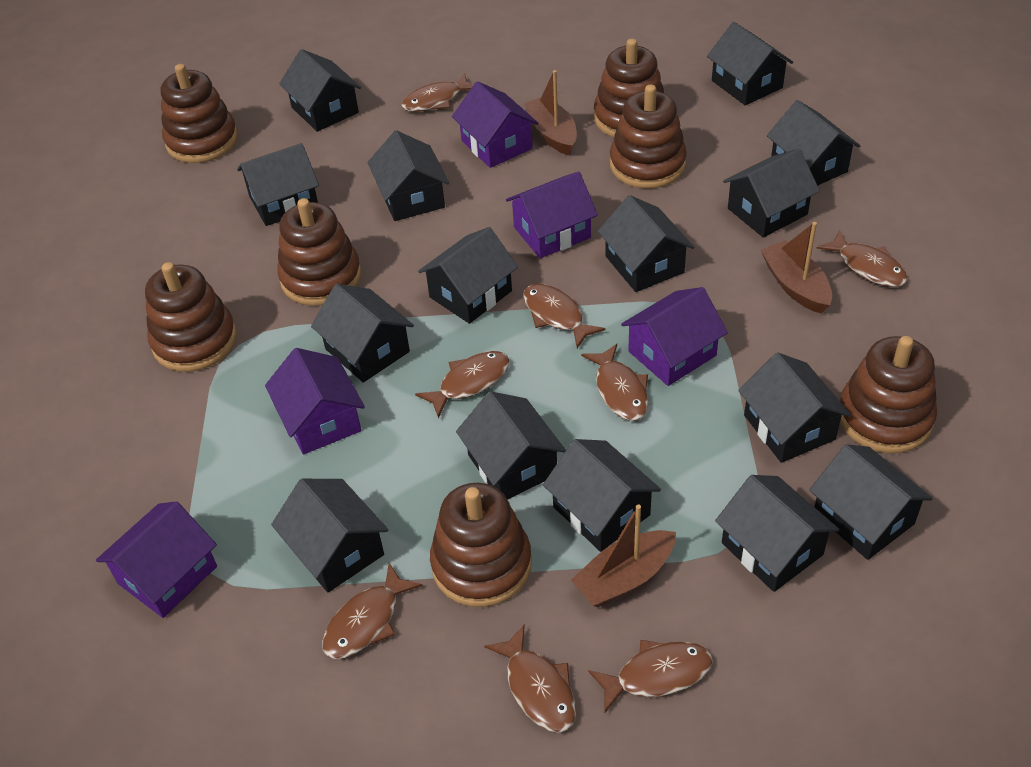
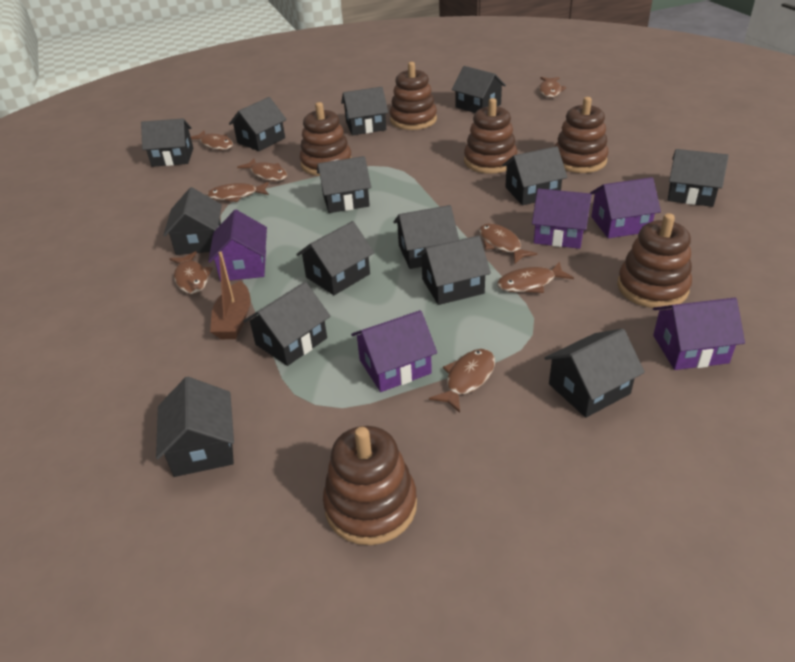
black house: [237,143,319,226] [271,479,388,593] [279,49,361,132] [311,284,414,383] [368,130,449,221] [418,227,518,324] [456,391,566,500] [543,439,661,552] [598,195,694,292] [707,22,793,105] [715,475,839,592] [723,149,820,238] [738,352,851,463] [767,100,860,186] [809,444,933,560] = 15 -> [141,118,193,167] [156,376,234,477] [163,187,222,255] [229,97,287,151] [243,282,330,366] [296,221,374,295] [317,156,371,213] [341,87,388,135] [393,205,459,269] [417,235,491,305] [451,66,506,113] [502,146,567,205] [544,329,645,418] [668,149,729,207] = 14
brown boat: [524,70,577,155] [571,504,676,607] [761,222,832,314] = 3 -> [210,251,251,339] = 1
brown stacking toy: [145,262,237,372] [161,64,238,163] [277,198,361,306] [430,483,532,607] [594,39,664,137] [610,85,687,188] [840,336,937,453] = 7 -> [300,102,352,176] [323,426,417,545] [390,62,437,130] [464,98,517,174] [555,97,609,173] [617,213,692,308] = 6

